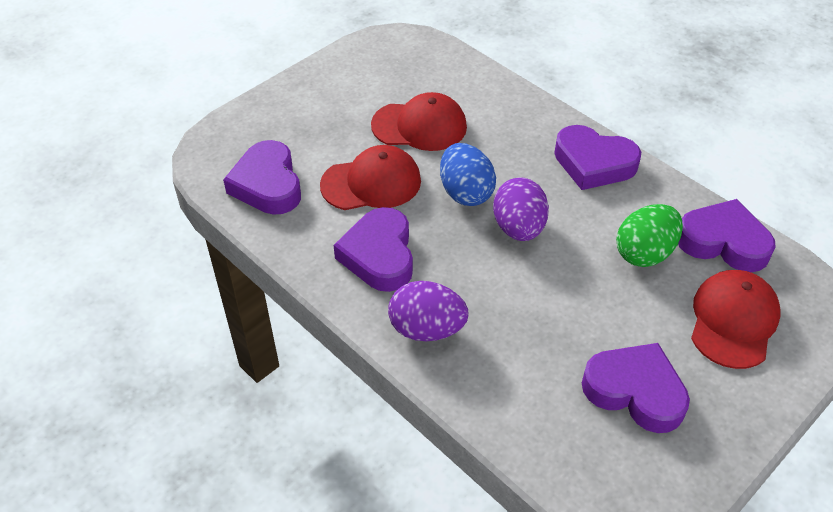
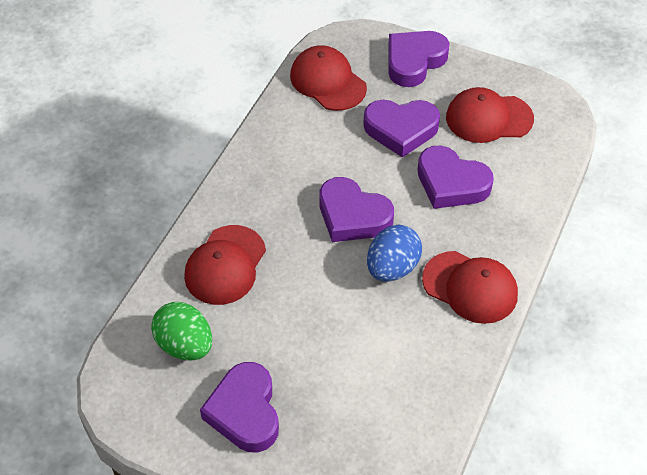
purple egg: [388,281,469,341] [493,177,549,241] = 2 -> none = 0
red cap: [320,145,421,210] [371,92,467,151] [691,270,780,369] = 3 -> [184,225,266,305] [290,45,367,111] [422,251,518,324] [446,87,534,143] = 4

